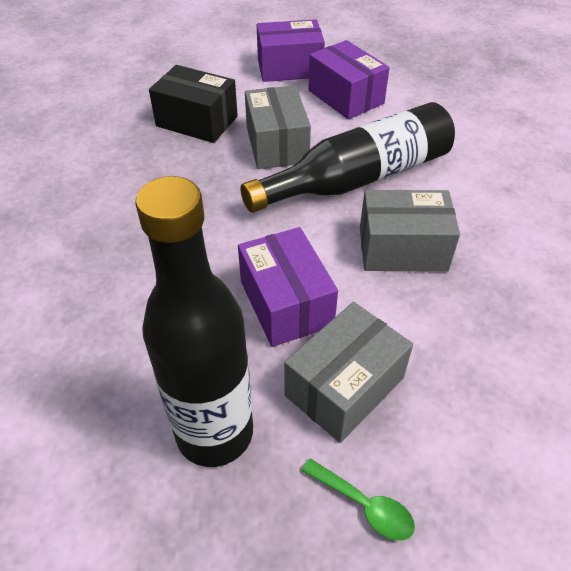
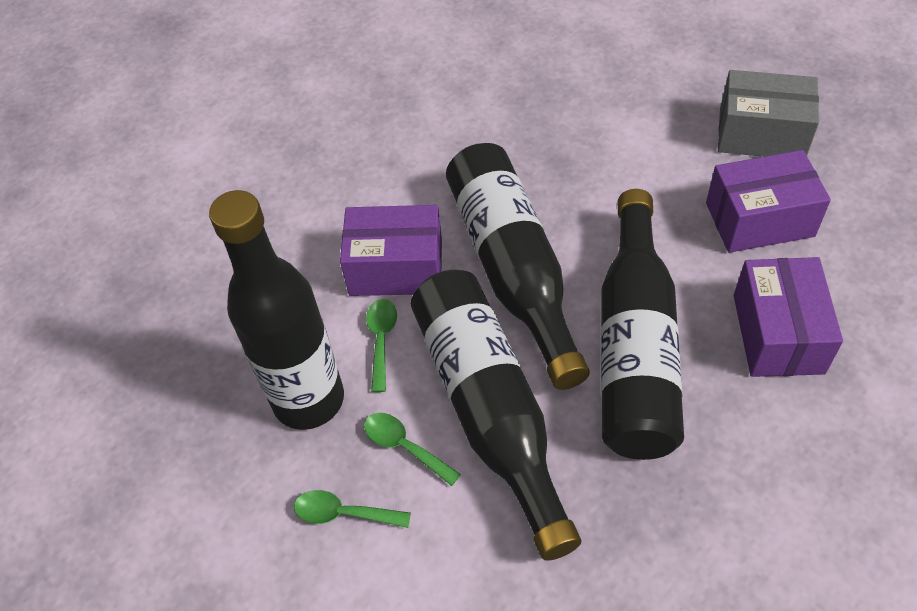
black bottle: [135,176,253,467] [240,102,455,213] = 2 -> [209,190,344,430] [411,270,581,561] [446,143,590,390] [601,189,684,460] = 4
black box: [149,65,238,143] = 1 -> none = 0
green spoon: [301,458,415,541] = 1 -> [294,490,411,528] [364,413,461,486] [366,299,397,392] = 3
grey box: [245,85,311,169] [284,302,413,443] [360,190,460,272] = 3 -> [718,70,819,157] = 1

